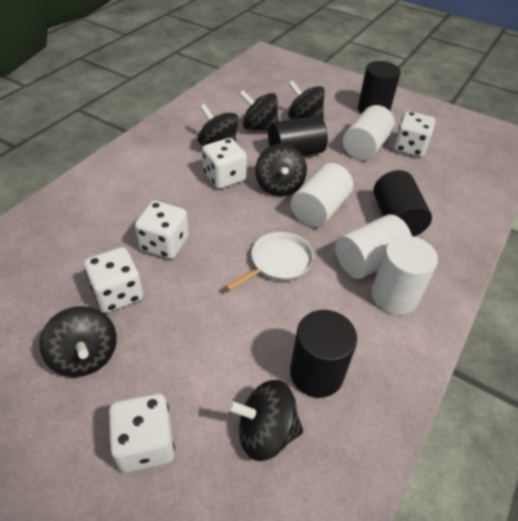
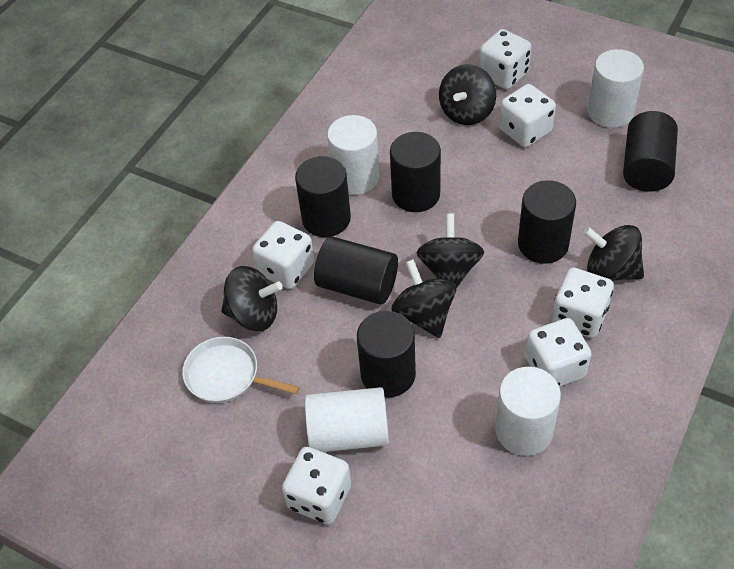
black cylinder: [268,115,328,156] [290,310,357,398] [358,61,401,114] [373,170,432,237] = 4 -> [295,156,351,237] [314,236,398,304] [357,311,416,398] [390,132,441,212] [518,180,576,264] [623,111,678,192] = 6
black spinning top: [40,306,117,377] [198,104,238,145] [227,380,303,461] [239,90,279,131] [255,144,307,197] [288,80,325,120] = 6 -> [221,266,283,331] [391,259,457,338] [416,213,484,287] [439,64,496,125] [583,225,644,281] = 5
white dice: [84,247,143,313] [108,394,175,472] [135,201,189,259] [202,138,247,189] [394,111,435,157] = 5 -> [252,221,314,289] [282,447,351,524] [479,29,531,89] [499,84,556,147] [525,318,591,387] [552,268,614,338] = 6

